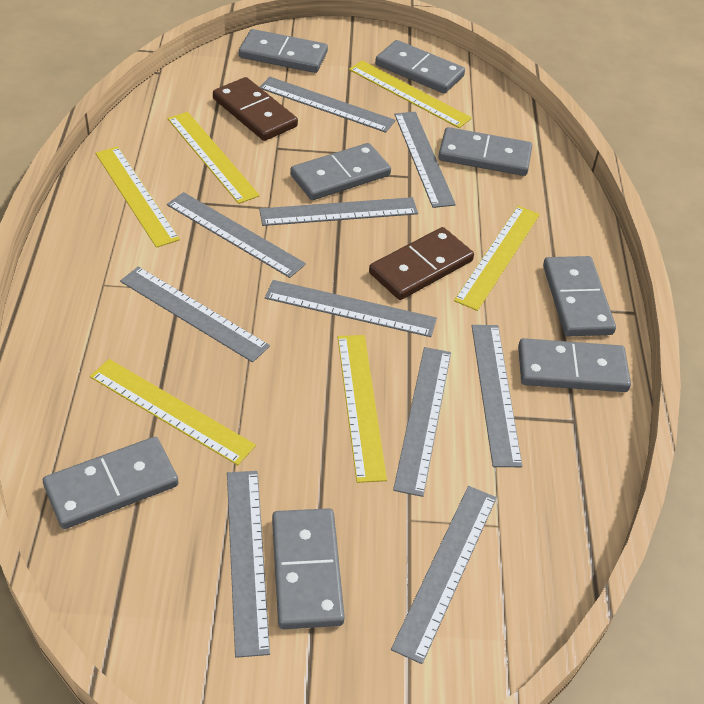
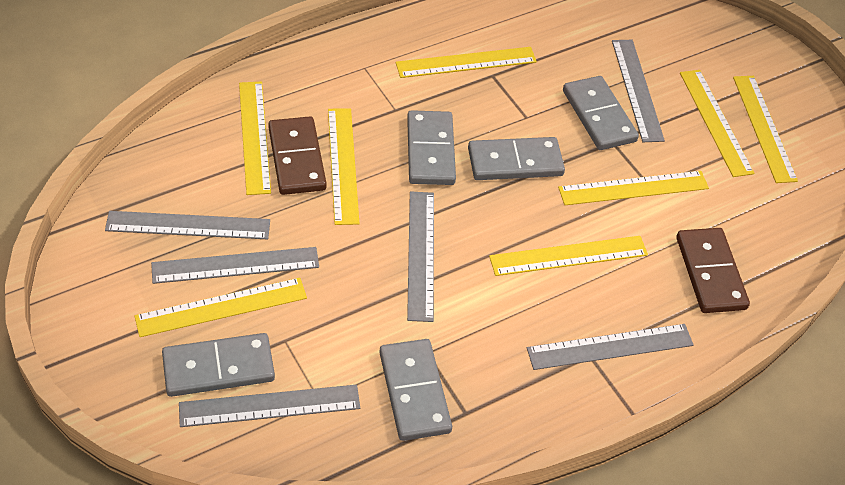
grey domino: [43,437,178,529] [239,29,328,73] [272,508,345,629] [290,143,391,200] [375,40,465,94] [438,127,532,176] [518,338,631,392] [543,256,616,336] = 8 -> [162,333,275,397] [379,339,452,441] [407,110,456,185] [468,137,565,180] [563,76,639,150] = 5
grey ruler: [120,266,270,362] [167,192,306,278] [227,471,270,658] [259,197,418,226] [260,77,395,133] [265,280,437,337] [391,486,497,664] [393,347,451,497] [394,112,456,208] [472,325,522,467] = 10 -> [105,211,270,239] [151,247,319,284] [179,385,360,427] [407,191,434,322] [527,324,694,370] [612,40,665,142] = 6
yellow ruler: [90,359,256,465] [96,147,180,248] [168,112,260,204] [338,335,387,483] [349,60,472,128] [454,206,540,311] = 6 -> [134,278,307,337] [239,82,271,195] [328,108,360,225] [396,47,537,78] [489,236,648,276] [558,171,709,205] [680,70,754,177] [733,76,798,183] = 8

